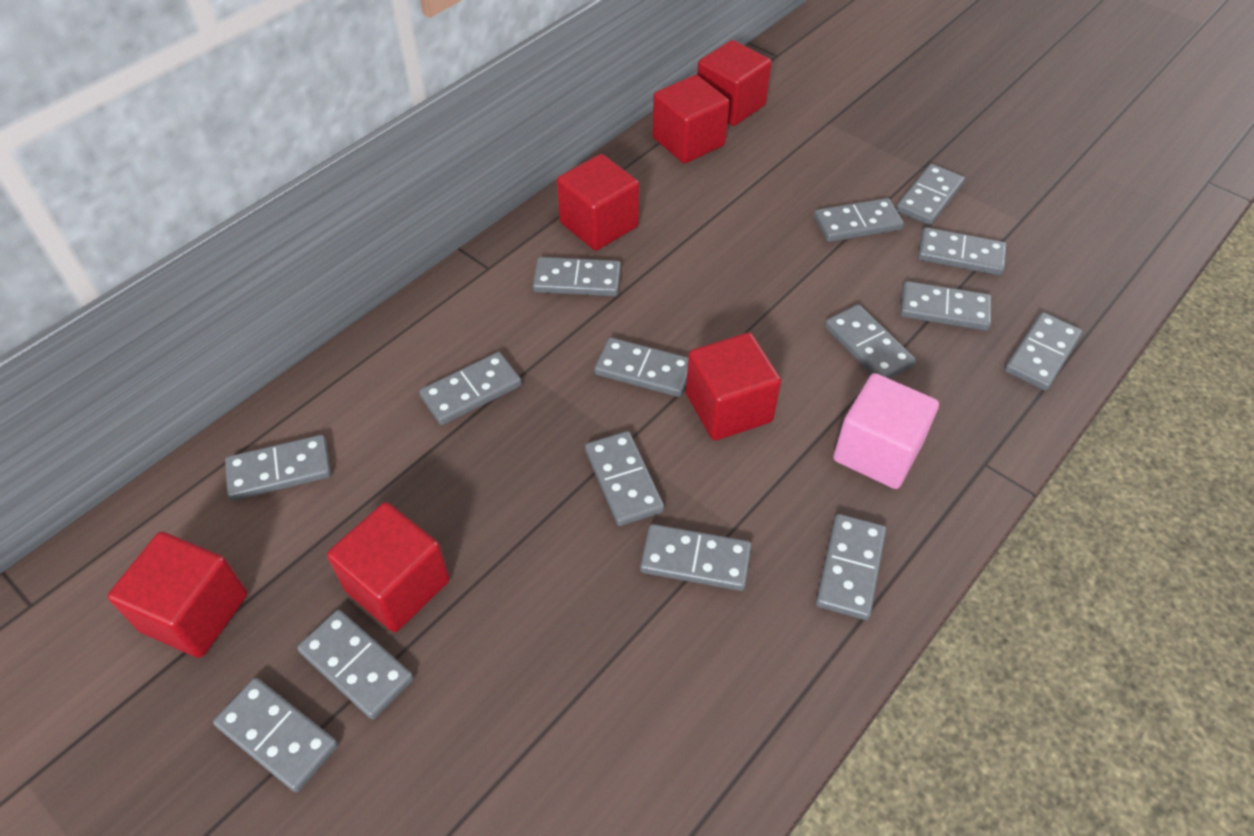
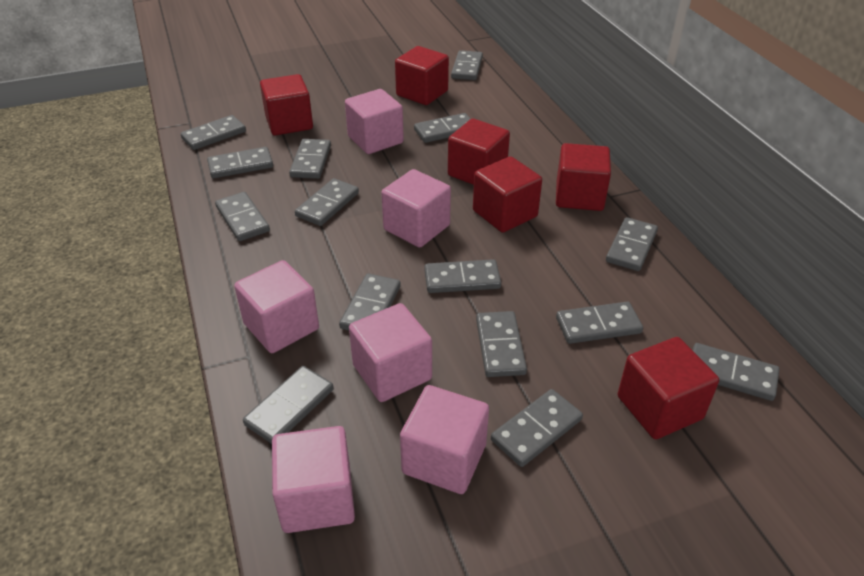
pink cube: [833,373,939,489] = 1 -> [234,260,319,353] [272,426,355,533] [345,89,404,154] [349,303,432,402] [381,169,451,248] [400,385,489,494] = 6

